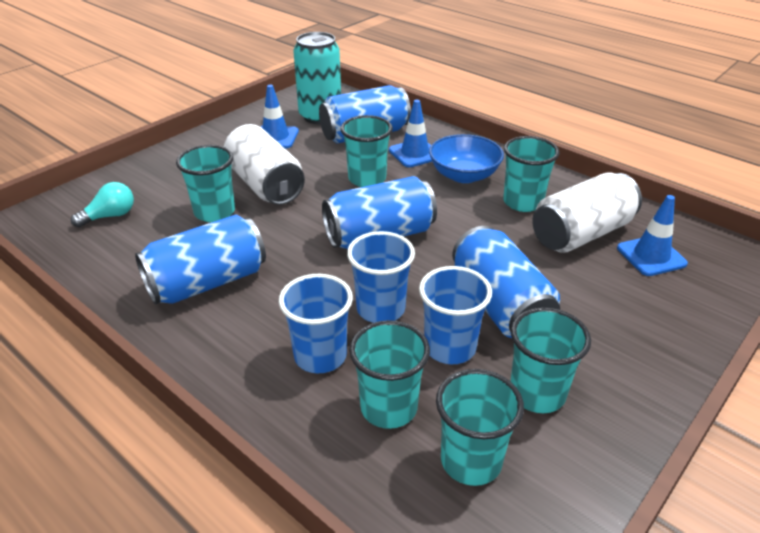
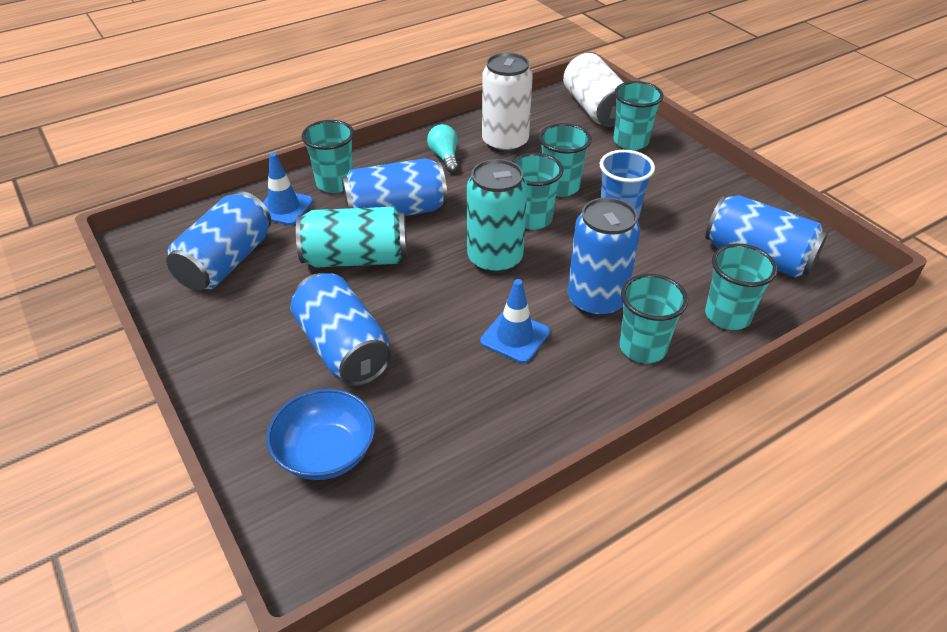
blue can: [135,214,266,305] [319,85,411,143] [322,176,437,249] [452,226,560,338] = 4 -> [166,191,271,291] [290,273,392,386] [342,158,447,216] [568,198,640,317] [705,195,828,278] = 5
blue cup: [279,274,353,373] [347,231,415,323] [419,266,492,364] = 3 -> [600,150,655,220] = 1
blue traffic cone: [261,85,299,148] [389,100,432,167] [617,195,688,276] = 3 -> [262,153,313,225] [480,279,550,363] = 2
turquoise can: [293,32,341,124] = 1 -> [296,207,407,268] [467,159,527,274] = 2

